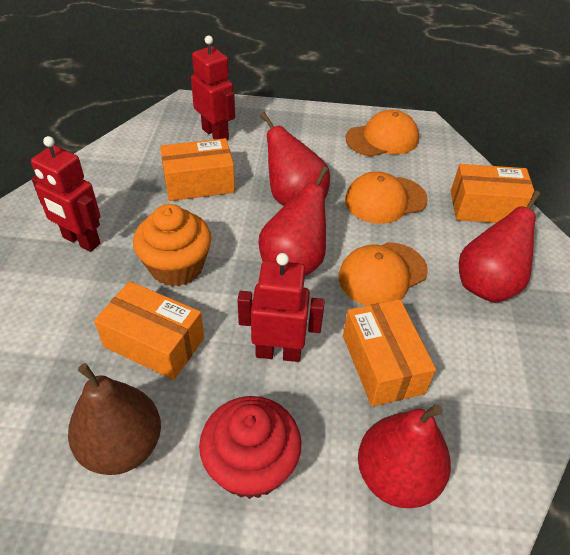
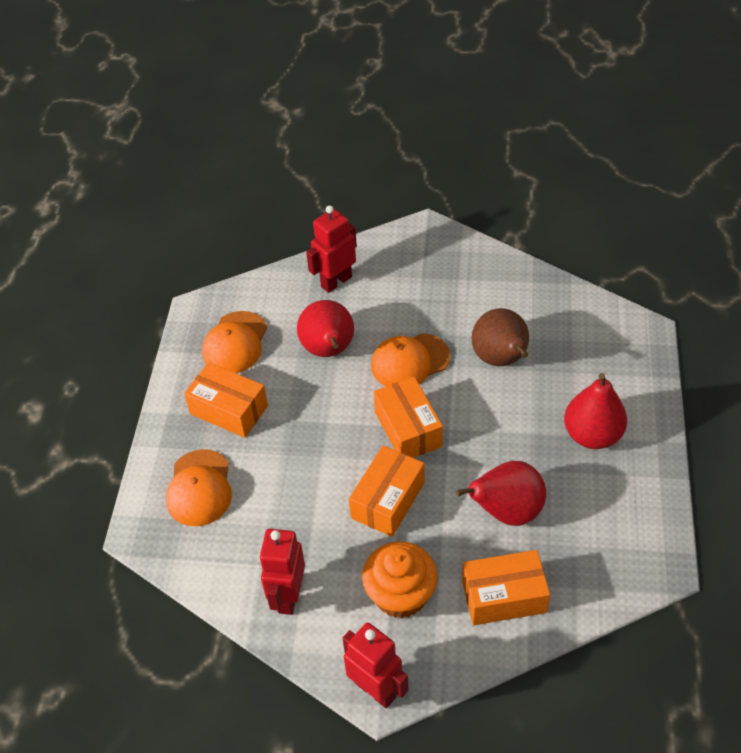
red cupcake: [199,396,301,499] = 1 -> none = 0
red pear: [258,166,328,276] [260,112,330,206] [358,404,451,508] [459,191,540,303] = 4 -> [297,300,354,357] [455,461,546,526] [564,373,627,449] = 3

